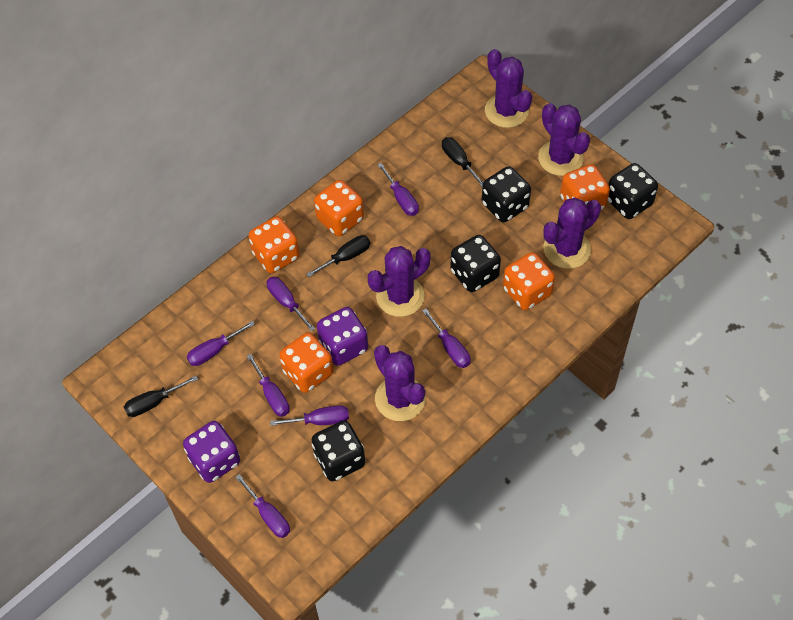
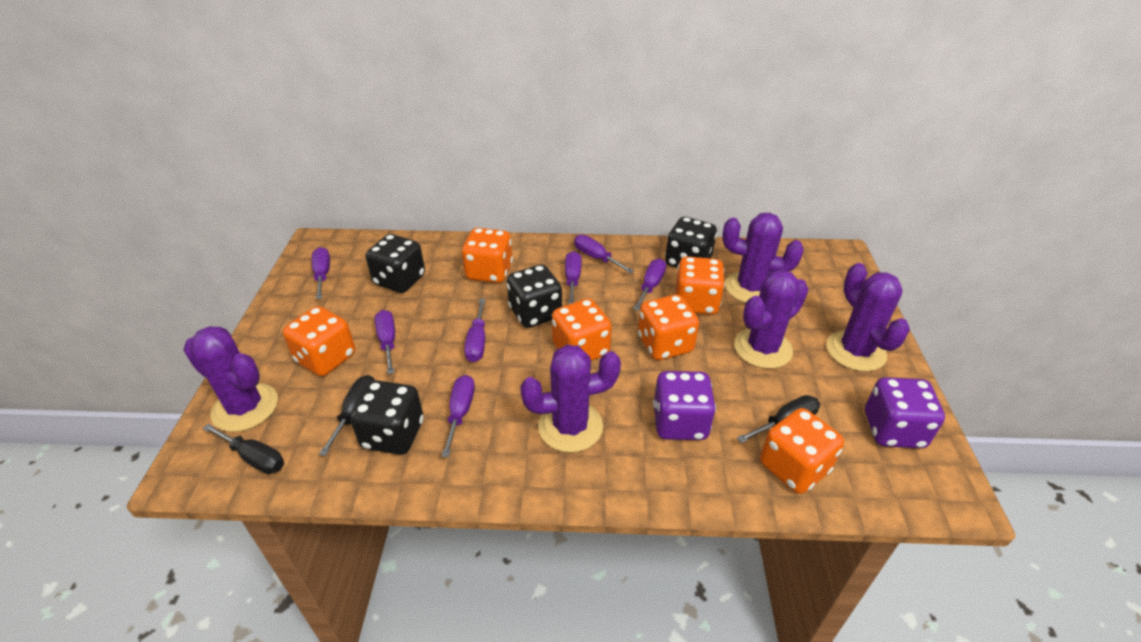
orange dice: [249,216,299,273] [279,333,333,393] [314,180,364,236] [503,252,555,310] [560,164,610,210] = 5 -> [283,306,355,376] [462,228,513,283] [552,299,612,361] [638,295,699,360] [675,256,725,315] [760,408,844,494] = 6

